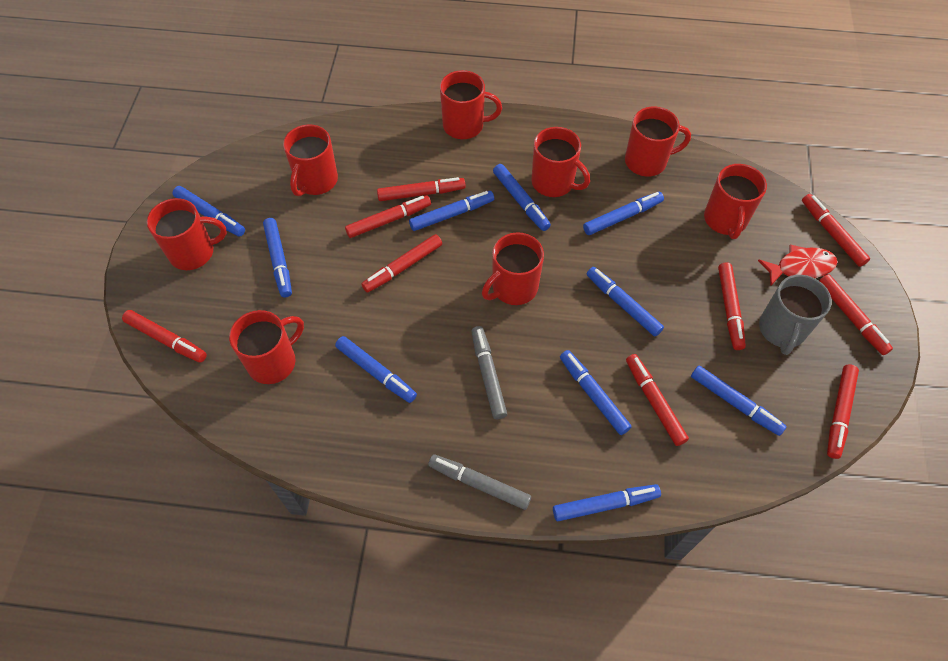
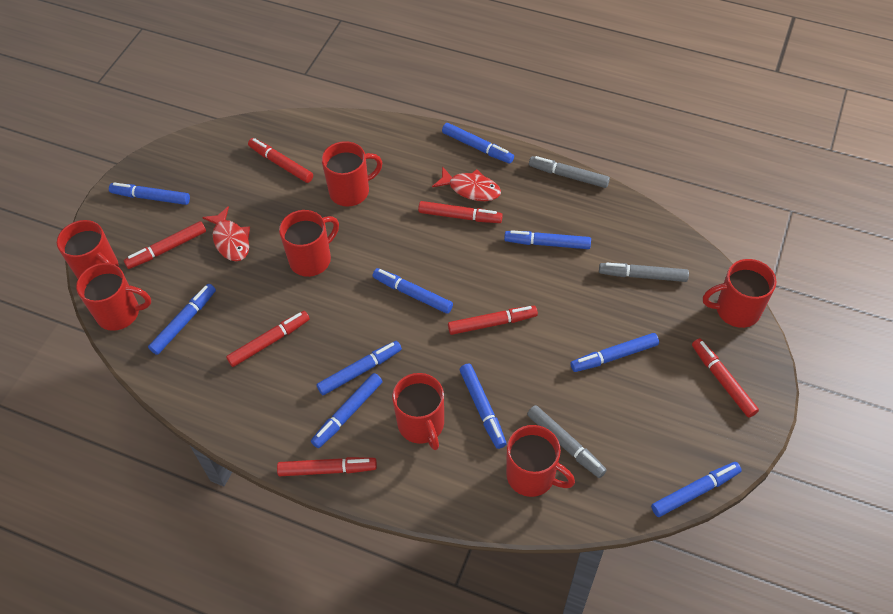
grey marker: [428,454,531,510] [471,326,507,419] = 2 -> [527,405,607,478] [529,156,610,188] [599,263,689,282] = 3
grey mug: [759,275,832,355] = 1 -> none = 0
red fish: [758,245,838,287] = 1 -> [202,206,250,261] [432,166,501,201] = 2
red marker: [122,310,207,363] [345,195,431,238] [361,234,442,293] [377,177,466,201] [626,354,689,446] [718,262,746,350] [802,194,870,267] [819,274,893,355] [827,364,859,459] = 9 -> [124,221,206,269] [226,311,310,367] [248,138,313,183] [277,457,377,476] [418,201,503,223] [448,306,538,335] [692,338,759,418] = 7
red mug: [147,198,227,270] [229,310,304,384] [283,125,338,196] [440,70,502,139] [482,232,544,305] [531,127,590,197] [625,107,691,176] [704,164,767,239] = 8 -> [57,220,119,279] [76,263,151,331] [279,210,339,277] [322,141,383,207] [392,373,444,450] [506,425,575,497] [703,259,777,328] = 7

